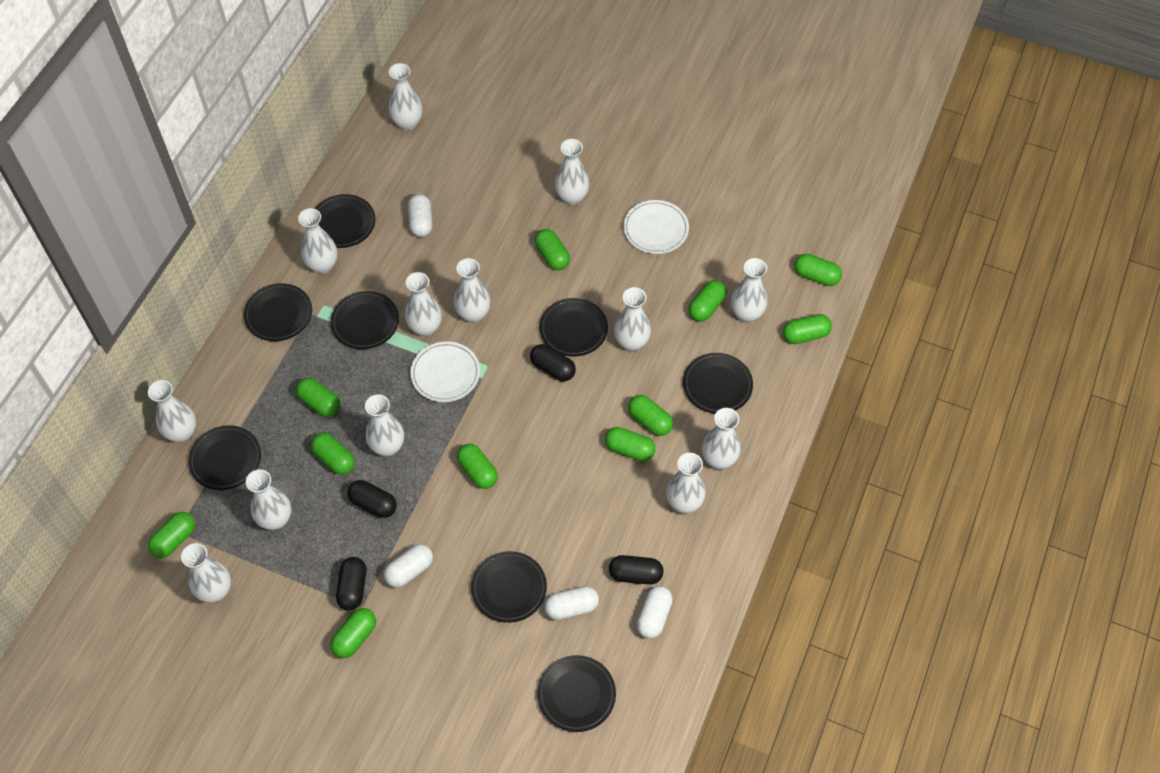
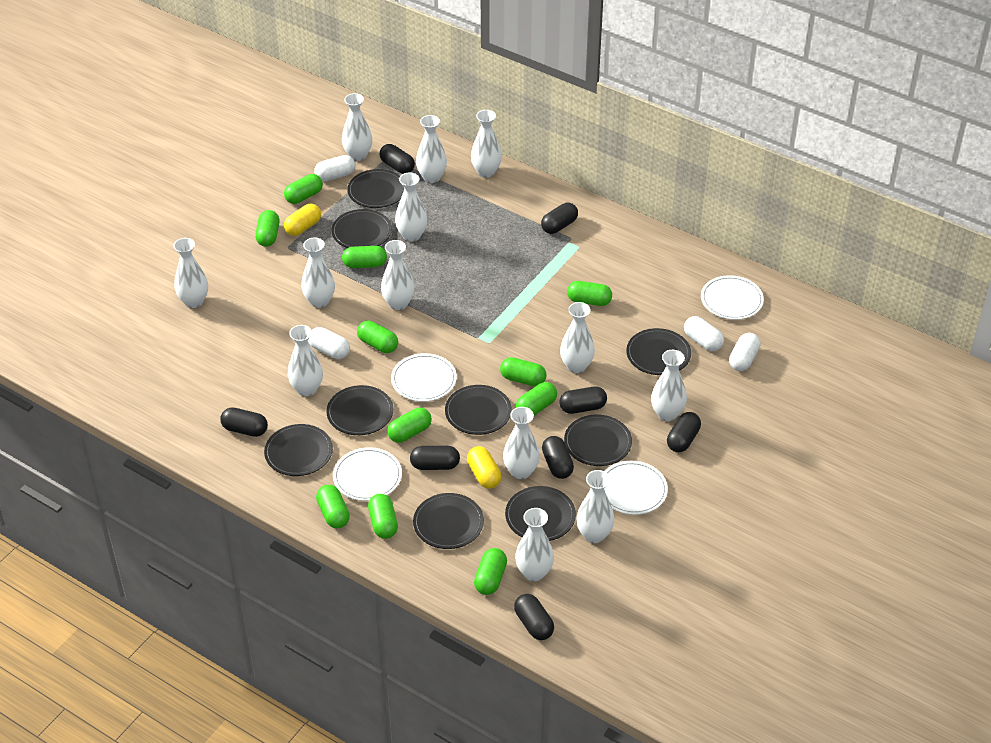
black capsule: [336,557,366,610] [347,480,397,518] [530,344,576,382] [609,555,664,585] = 4 -> [220,407,268,437] [380,144,415,174] [410,446,460,470] [514,594,554,640] [541,203,578,234] [542,436,574,479] [559,387,607,414] [667,412,701,452] = 8
black plate: [188,425,261,490] [244,283,312,341] [315,194,376,248] [331,291,399,349] [471,551,547,623] [537,655,616,732] [539,298,608,357] [683,353,753,414] = 8 -> [264,424,333,476] [326,385,393,435] [331,209,392,248] [347,169,404,208] [413,493,484,549] [445,385,512,435] [505,486,576,541] [564,415,632,466] [626,328,691,375] = 9
white plate: [410,341,480,402] [623,200,689,254] = 2 -> [333,447,402,501] [391,353,457,402] [604,461,668,515] [701,275,764,320] = 4
yellow capsule: none = 0 -> [284,204,321,236] [467,446,502,488] = 2

